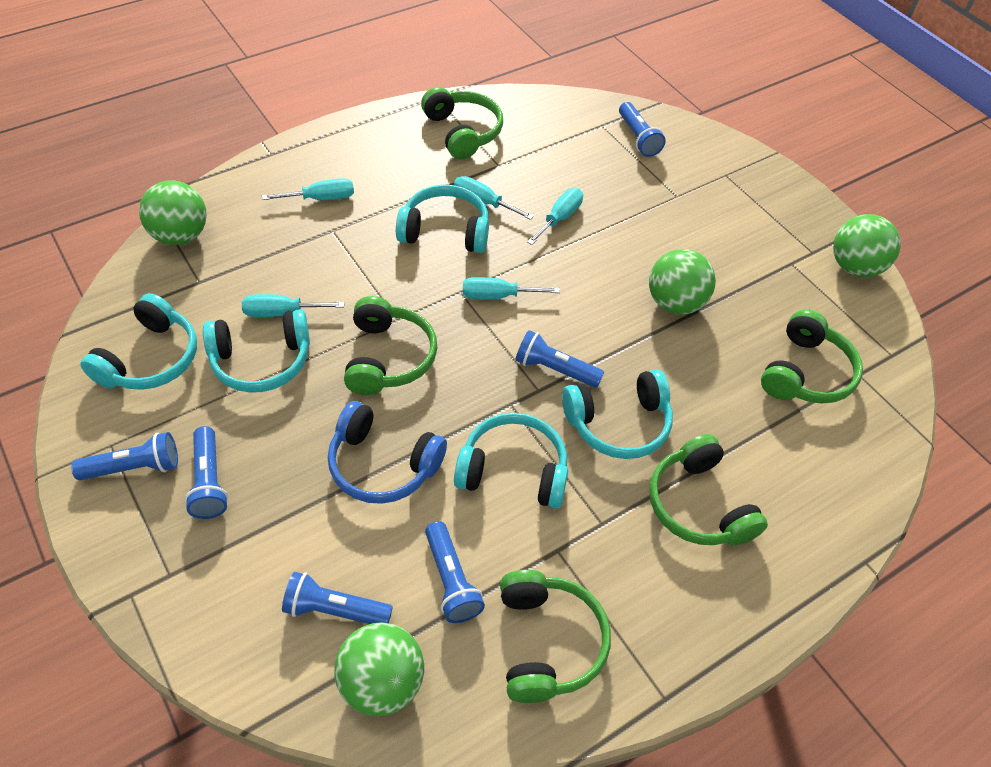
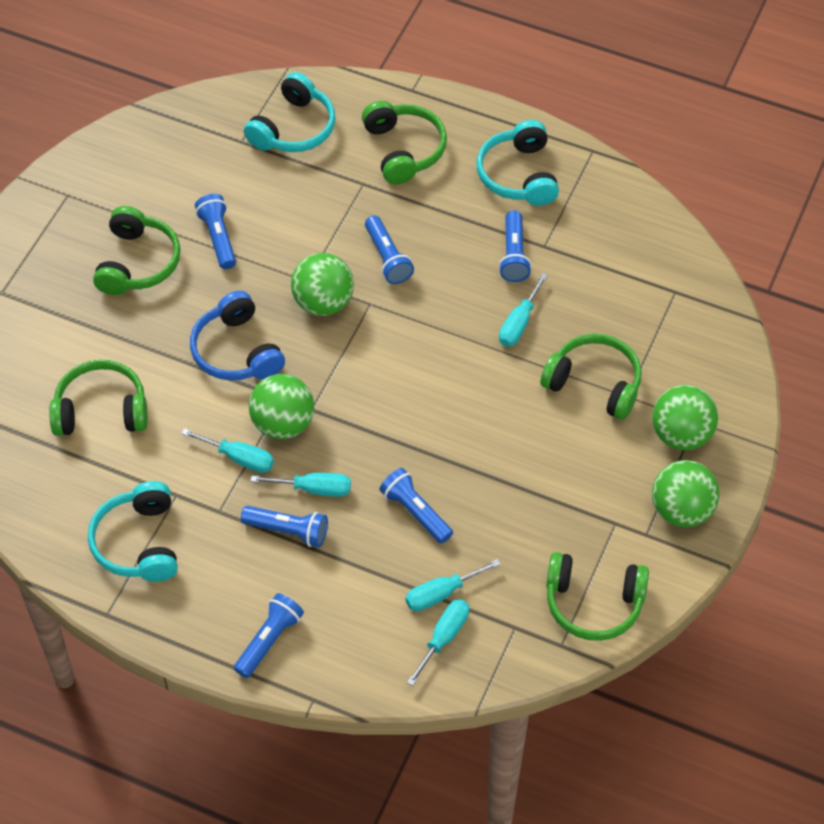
turquoise headphones: [80,293,197,390] [203,309,310,393] [396,185,489,253] [454,413,568,509] [562,369,673,459] = 5 -> [88,481,178,582] [244,72,336,152] [477,120,559,206] = 3

